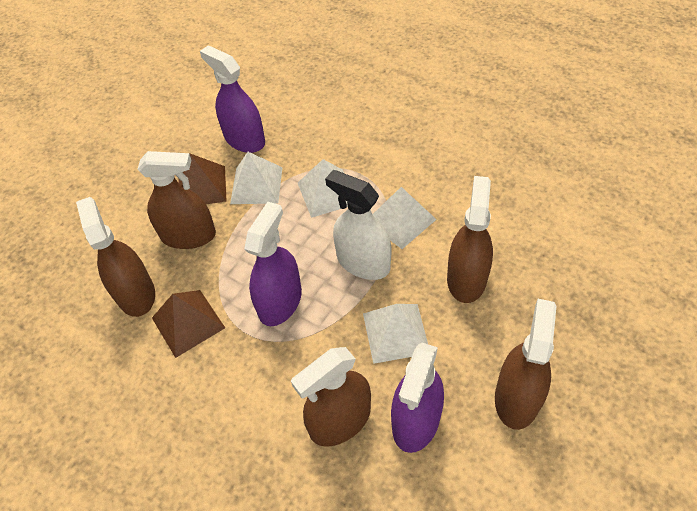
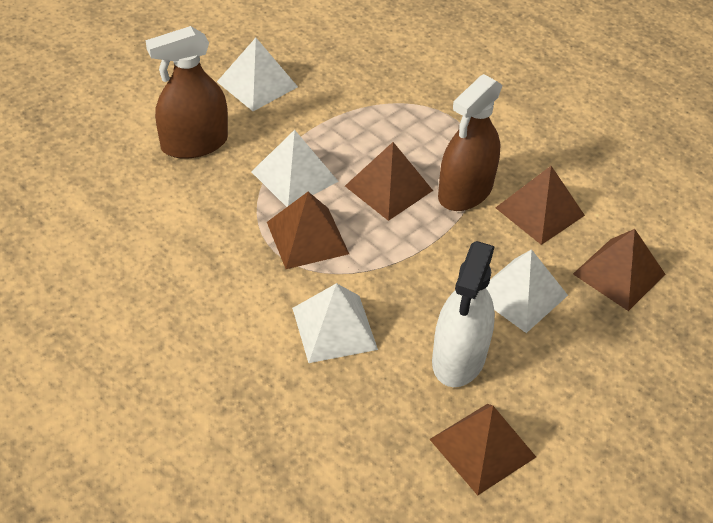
brown pyramid: [152,290,225,358] [178,153,226,204] = 2 -> [267,192,349,269] [345,142,433,221] [429,404,536,495] [495,166,585,245] [573,229,665,311] = 5
brown spray bottle: [76,197,155,317] [137,151,216,249] [291,347,371,447] [447,176,493,303] [495,299,557,430] = 5 -> [146,26,228,159] [438,74,503,211] = 2
purple spray bottle: [200,45,265,153] [244,202,302,326] [391,343,444,453] = 3 -> none = 0

